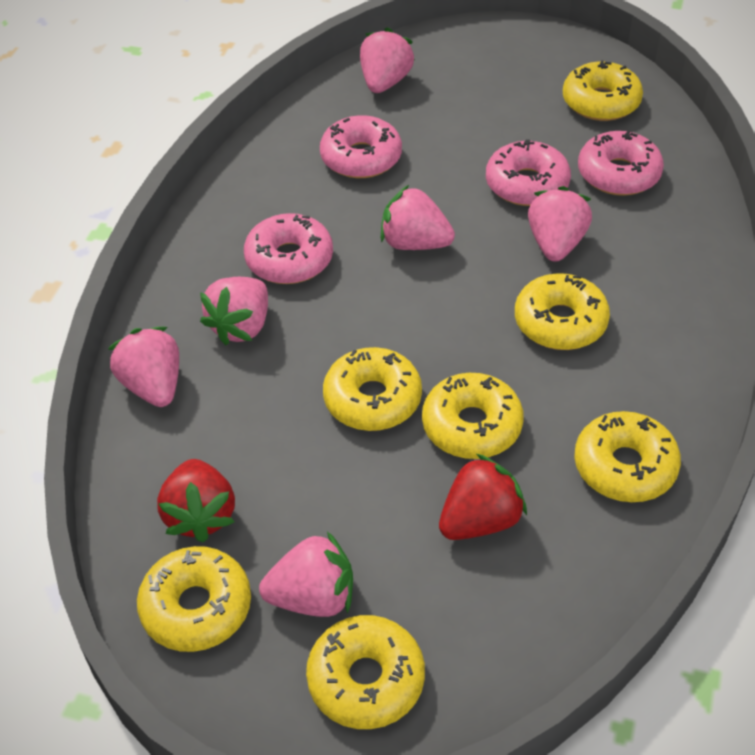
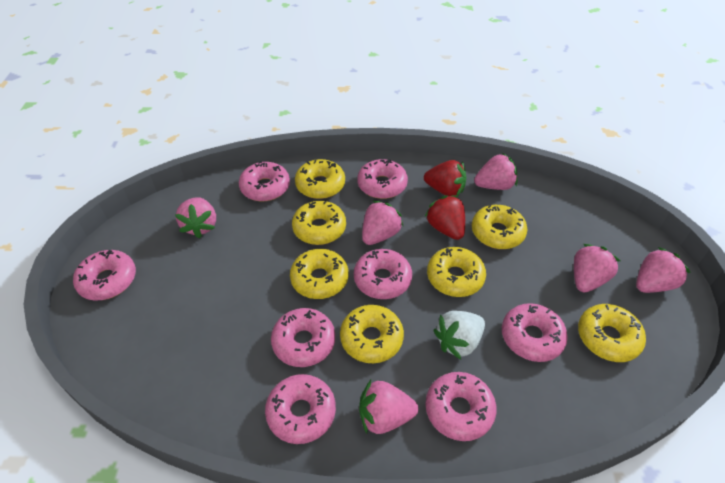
pink donut: [244,213,333,284] [320,115,402,178] [486,139,571,206] [578,131,664,196] = 4 -> [73,250,136,301] [239,161,290,201] [265,374,336,444] [271,308,335,367] [354,249,412,299] [357,159,408,199] [425,372,496,441] [502,303,568,362] = 8
white strawberry: none = 0 -> [434,311,485,359] = 1

